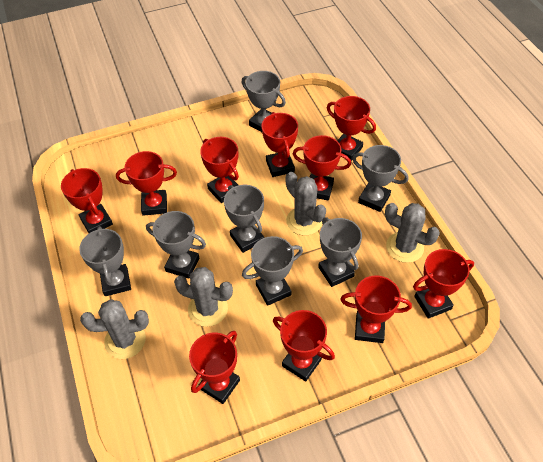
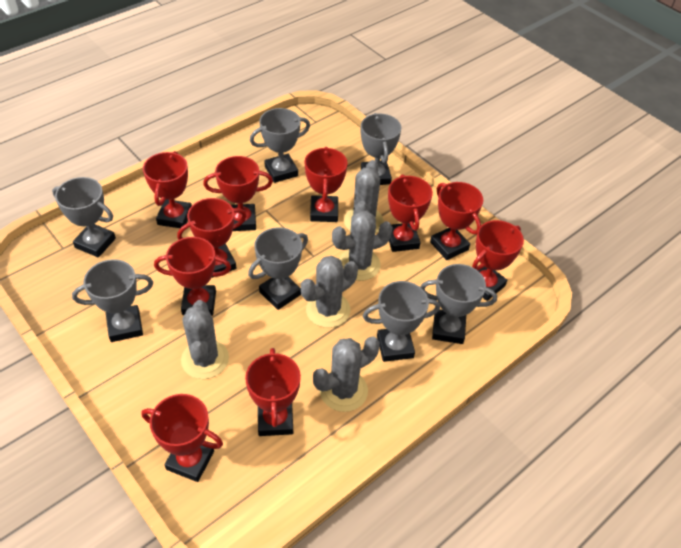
grey cactus: [80,299,149,359] [174,267,233,327] [286,172,326,236] [385,203,440,263] = 4 -> [181,300,229,379] [301,256,358,328] [313,337,380,412] [332,210,393,281] [344,160,384,234] = 5

